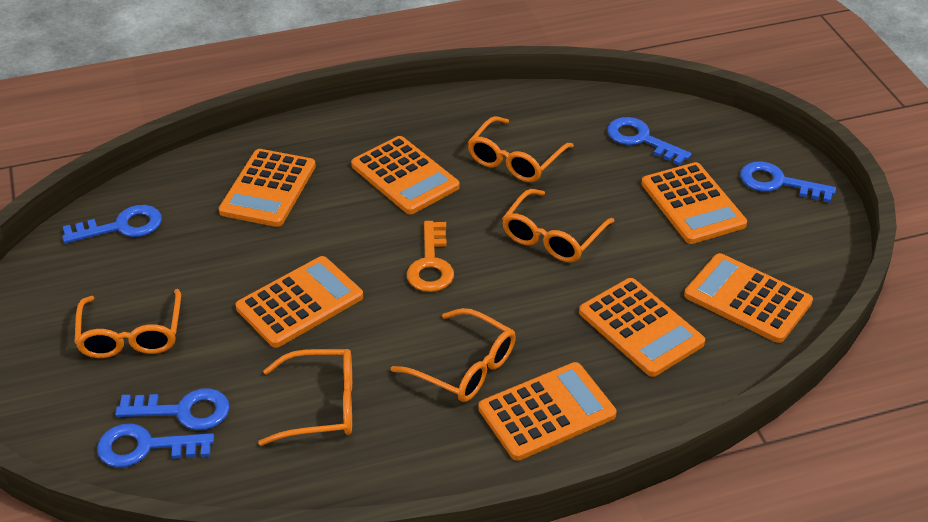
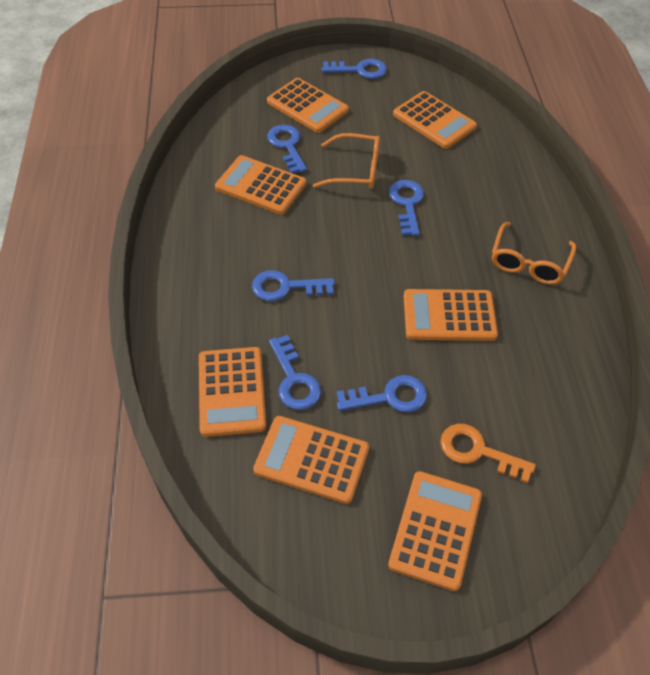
blue key: [62,205,162,243] [97,423,214,468] [115,388,230,430] [607,117,691,165] [740,162,836,203] = 5 -> [252,270,335,301] [267,125,307,173] [269,335,321,410] [322,59,387,79] [336,375,427,412] [389,180,424,236] = 6
orange glasses: [74,289,181,358] [258,349,352,446] [391,308,516,402] [468,116,574,182] [502,189,614,263] = 5 -> [313,133,380,189] [492,222,576,284] = 2

